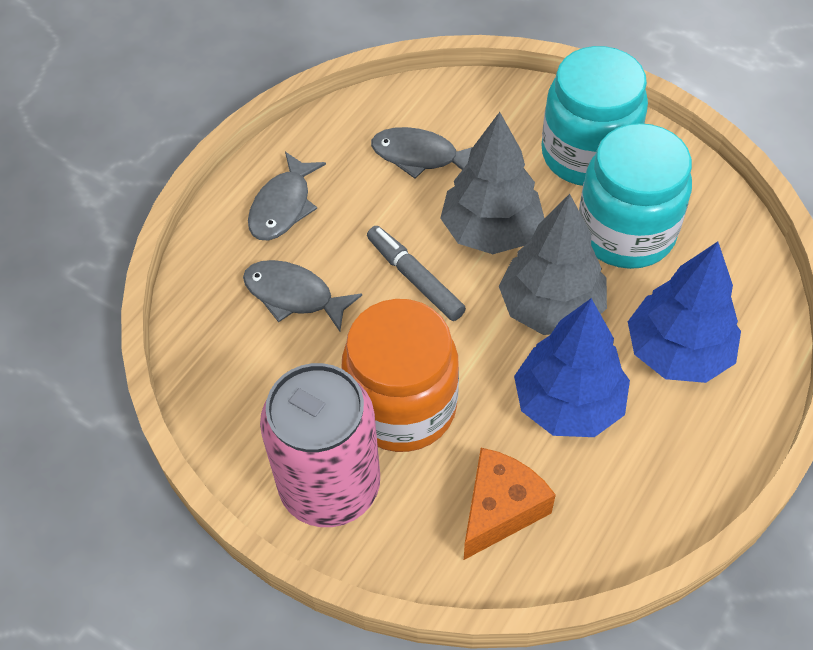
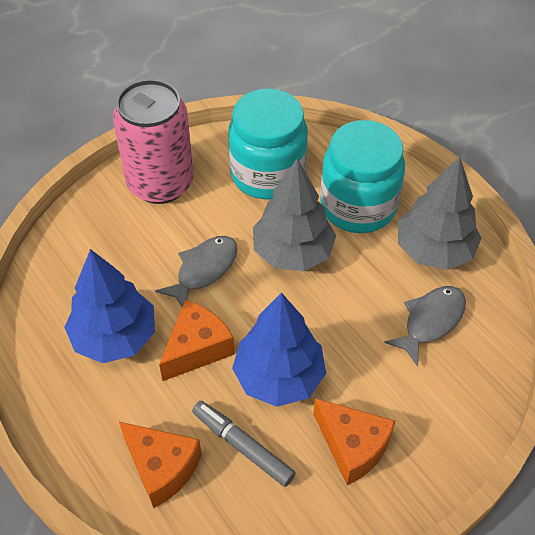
grey fish: [243,260,362,332] [248,152,326,240] [371,127,473,179] = 3 -> [155,236,238,307] [384,286,466,366] = 2
orange cheese: [464,448,556,560] = 1 -> [119,422,202,508] [159,300,235,381] [313,398,396,485] = 3
orange jar: [341,299,459,452] = 1 -> none = 0

